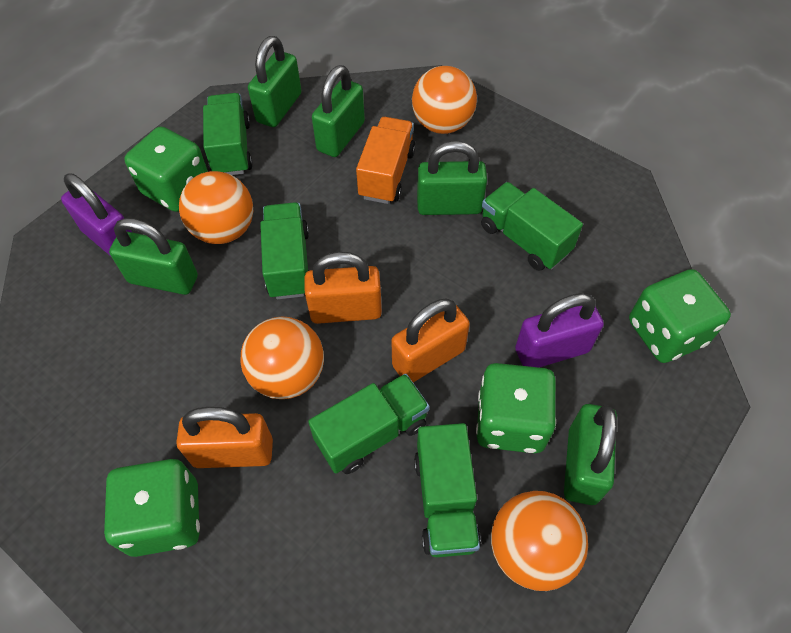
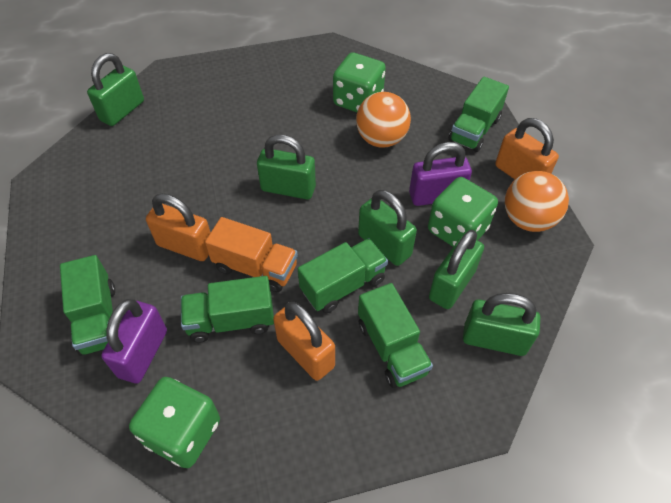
green dice: [104,459,200,557] [124,126,208,212] [476,363,556,453] [629,269,731,363] = 4 -> [129,377,220,468] [333,53,386,112] [428,177,498,247] = 3
orange ball: [179,171,253,244] [240,317,324,399] [412,66,477,134] [491,491,588,591] = 4 -> [356,92,411,148] [505,171,569,232] = 2

